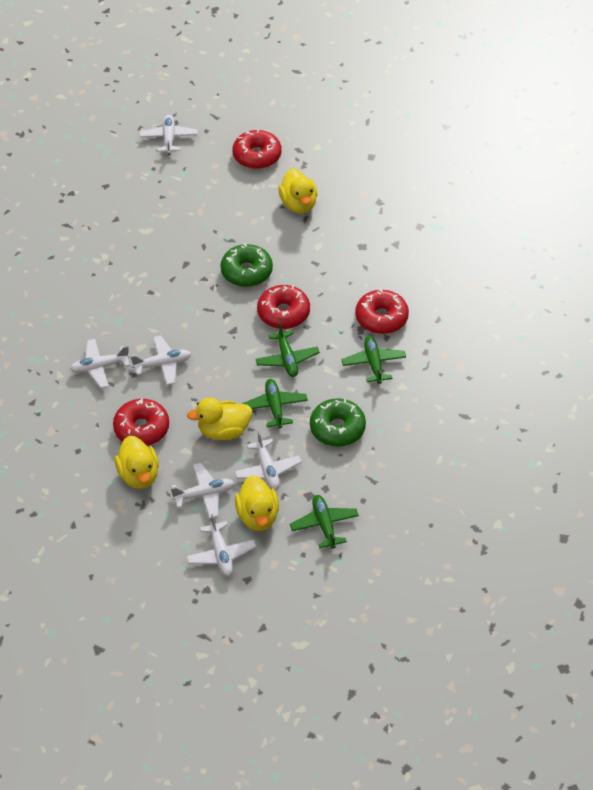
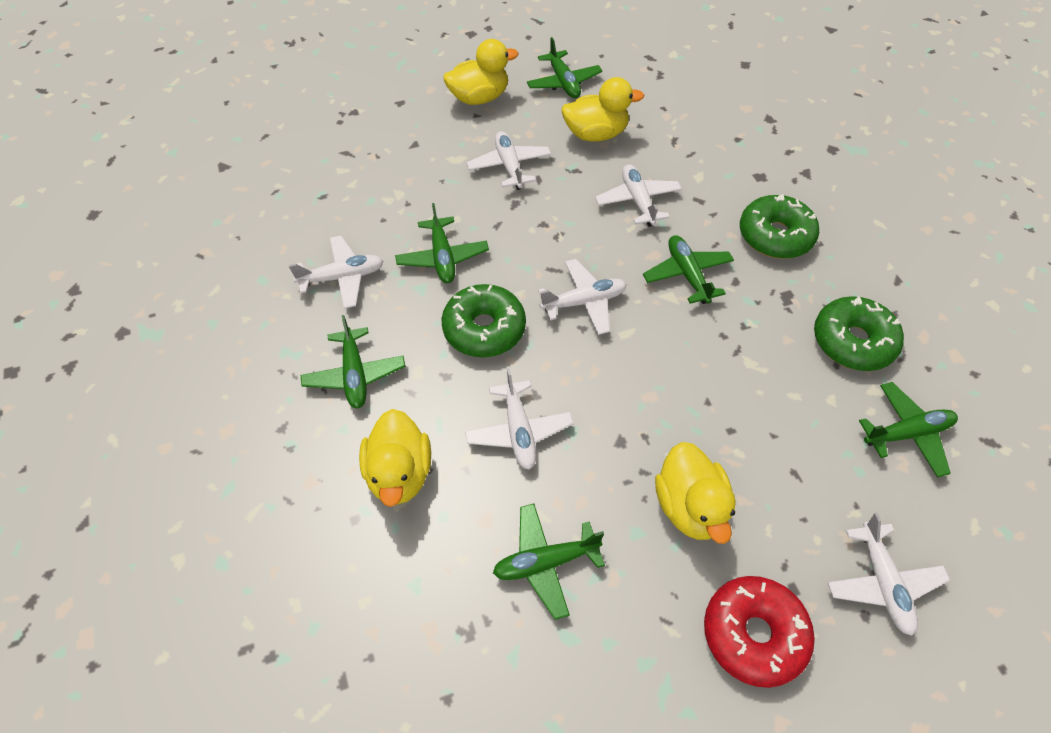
green donut: [220,243,273,287] [310,398,366,447] = 2 -> [441,284,526,357] [740,194,819,259] [814,296,904,371] = 3
green plane: [242,379,308,428] [256,322,320,377] [290,495,359,549] [341,336,406,384] = 4 -> [301,315,405,408] [395,203,489,283] [493,504,605,620] [527,37,602,98] [643,235,734,304] [859,382,958,478] = 6
red donut: [113,399,169,446] [233,129,282,169] [257,285,310,329] [355,289,409,334] = 4 -> [704,576,815,688] = 1

